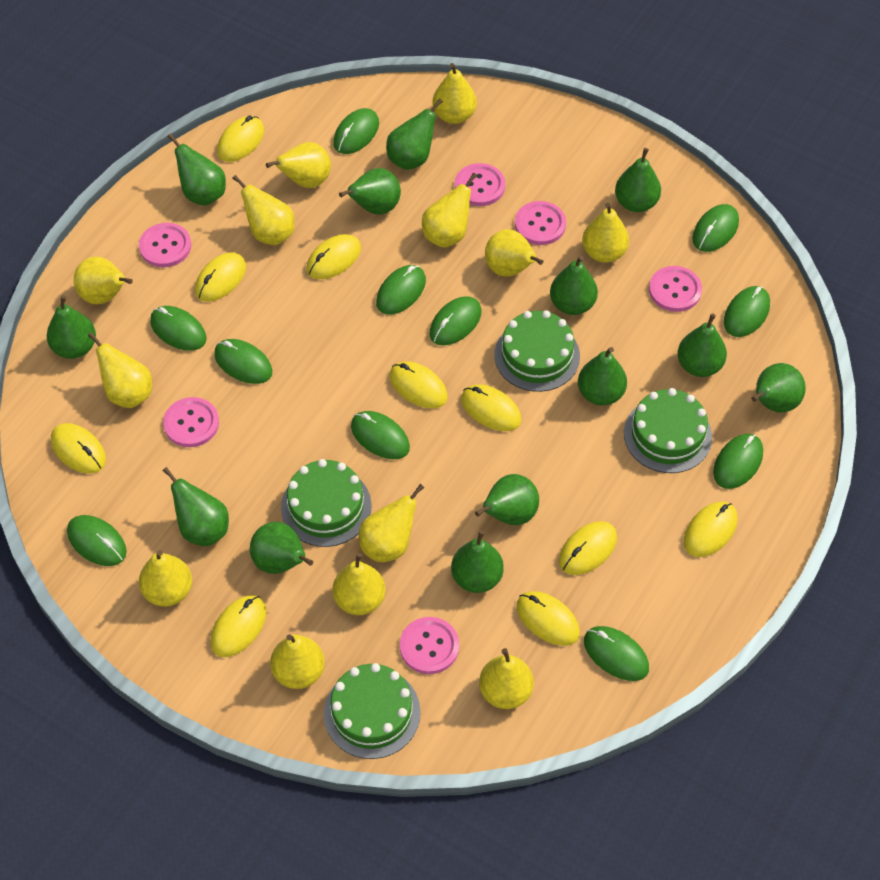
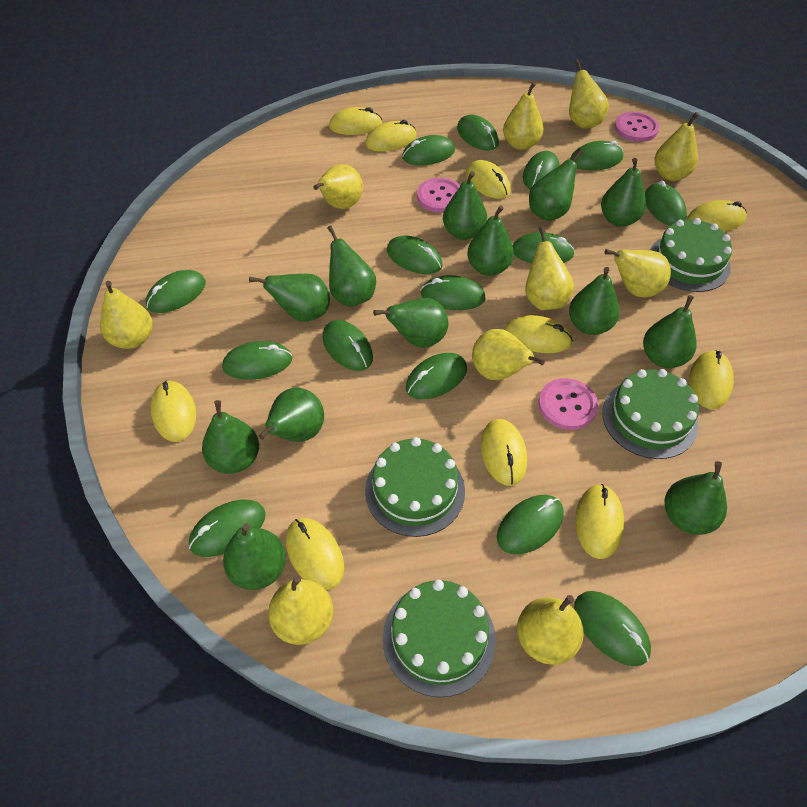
green mouse: [67,515,127,566] [150,306,207,351] [214,339,272,384] [333,108,379,154] [351,411,410,459] [376,265,426,314] [429,296,481,346] [584,626,649,681] [692,204,739,252] [713,434,763,489] [724,286,770,337] = 11 -> [146,270,206,313] [189,500,266,557] [222,341,292,380] [323,320,373,371] [387,236,442,274] [402,135,455,165] [406,353,467,399] [420,275,486,310] [457,115,499,150] [497,495,564,554] [513,232,575,263] [523,151,560,189] [570,141,623,171] [574,591,651,666] [645,181,687,226] = 15
pink button: [139,223,191,267] [163,397,219,447] [400,617,459,674] [455,163,505,206] [515,201,566,245] [649,266,702,312] = 6 -> [417,178,460,213] [538,378,598,430] [614,112,659,142] = 3
yellow pear: [74,257,133,304] [88,332,152,408] [139,550,192,607] [232,175,295,245] [266,142,331,188] [270,634,325,689] [333,553,385,615] [359,484,424,562] [422,173,477,248] [432,63,477,124] [479,648,534,709] [485,229,544,277] [582,203,629,263] = 13 -> [100,281,152,349] [268,576,333,645] [313,164,363,209] [472,329,545,380] [503,82,543,150] [517,595,584,665] [525,226,574,310] [569,59,609,129] [604,249,671,298] [654,112,699,181] = 10

